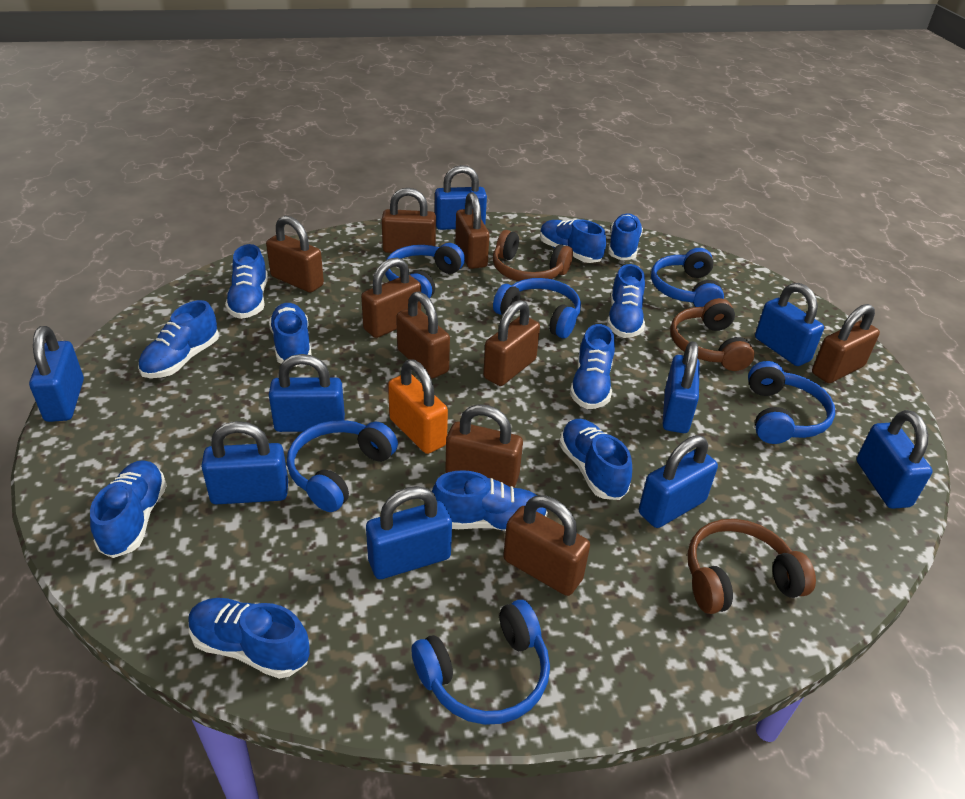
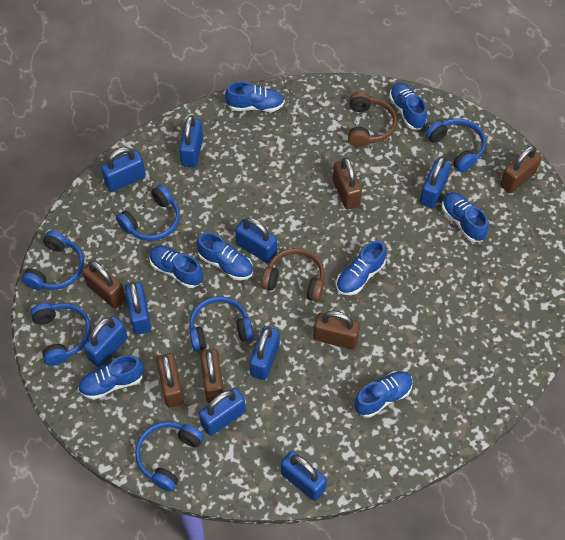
blue shoe: [90,460,167,558] [138,300,219,378] [188,598,310,679] [225,244,268,319] [269,303,312,367] [432,470,548,531] [540,219,606,263] [559,419,632,500] [570,324,615,409] [607,264,645,338] [608,213,643,260] = 11 -> [78,355,144,400] [149,246,203,288] [197,232,253,280] [225,82,285,112] [336,241,386,295] [354,371,413,418] [389,82,427,130] [442,192,489,242] = 8
brown headphones: [493,230,573,281] [670,298,754,371] [688,519,816,614] = 3 -> [261,248,325,302] [348,92,397,147] = 2
brown padlock: [266,216,324,293] [361,257,421,338] [382,188,436,253] [396,291,450,379] [445,404,523,488] [455,192,489,269] [483,300,540,386] [503,496,590,596] [812,304,880,383] = 9 -> [82,261,126,308] [156,353,184,407] [200,349,224,403] [313,311,360,349] [333,158,362,210] [500,146,542,194] = 6
orange padlock: [388,359,448,454] = 1 -> none = 0

